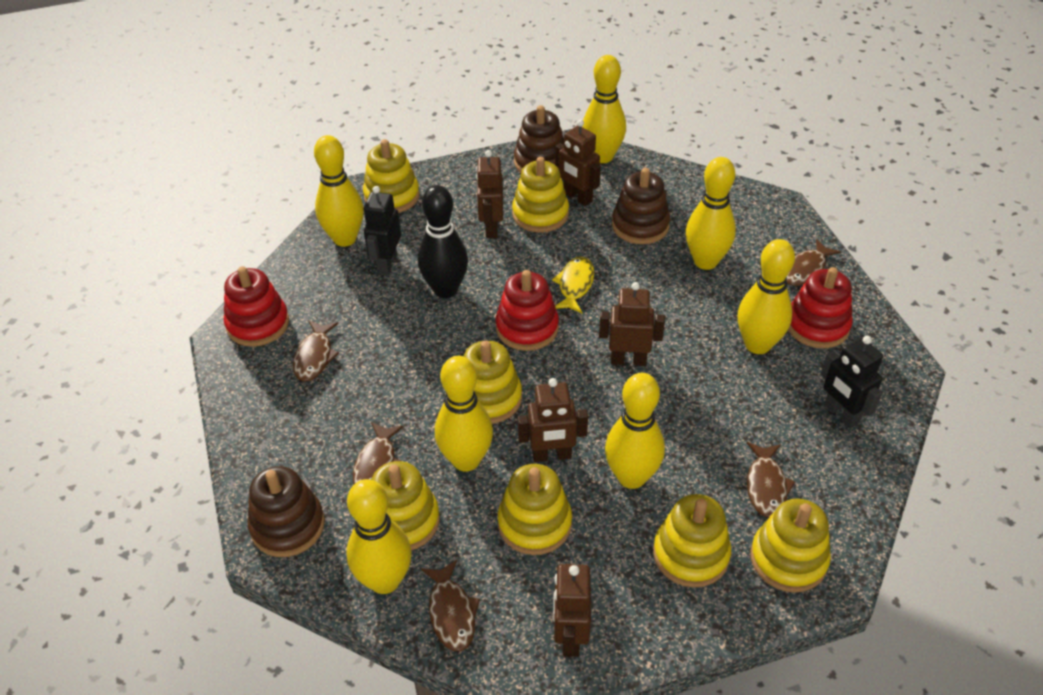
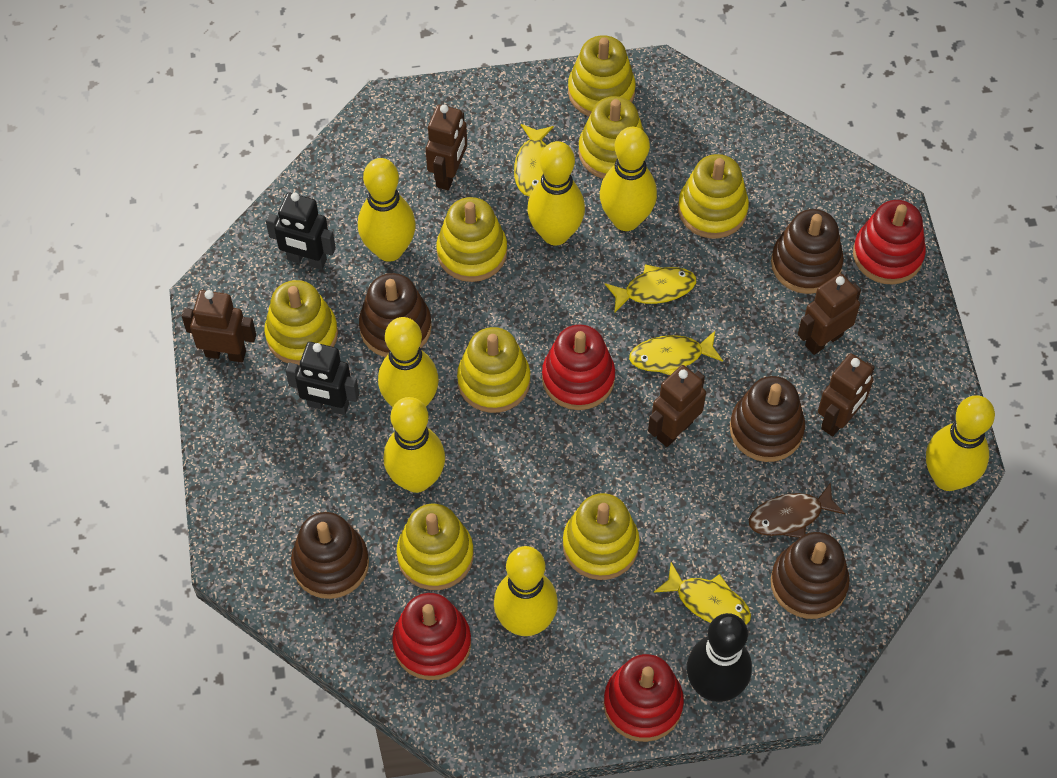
brown fish: [293,320,339,382] [353,422,403,484] [421,560,480,651] [747,442,795,518] [786,239,841,286] = 5 -> [749,482,845,538] = 1
brown stacking toy: [248,466,325,557] [514,105,564,173] [612,168,670,244] = 3 -> [291,512,369,599] [359,273,432,357] [730,376,805,462] [771,209,844,294] [771,532,850,619] = 5
red stacking toy: [224,266,289,347] [496,270,559,351] [788,267,853,348] = 3 -> [392,593,471,680] [542,324,615,410] [604,654,684,742] [853,200,926,285] = 4
yellow fish: [552,257,594,313] = 1 -> [514,124,554,197] [605,264,696,313] [629,331,723,375] [654,562,751,625] = 4
yellow stacking toy: [363,139,420,213] [371,461,440,550] [463,341,522,424] [498,464,572,555] [512,157,569,233] [653,494,731,588] [751,498,831,593] = 7 -> [264,280,338,365] [397,504,474,590] [436,197,507,282] [457,327,530,413] [563,493,640,580] [568,35,636,116] [578,96,646,179] [678,154,749,238] = 8

